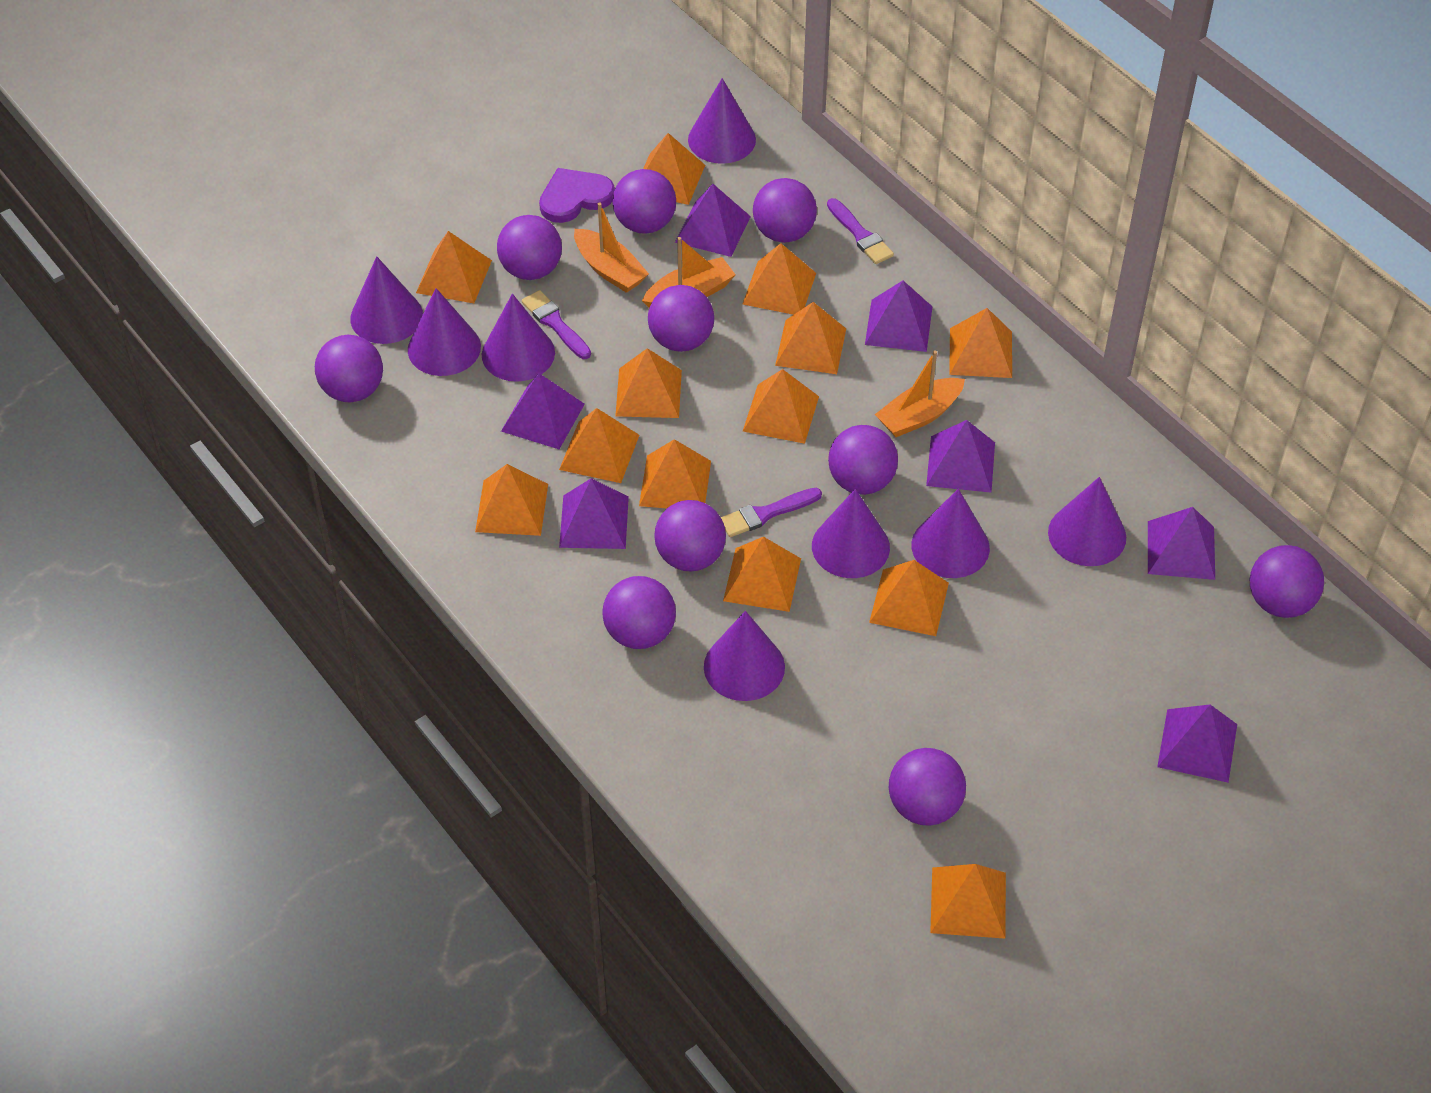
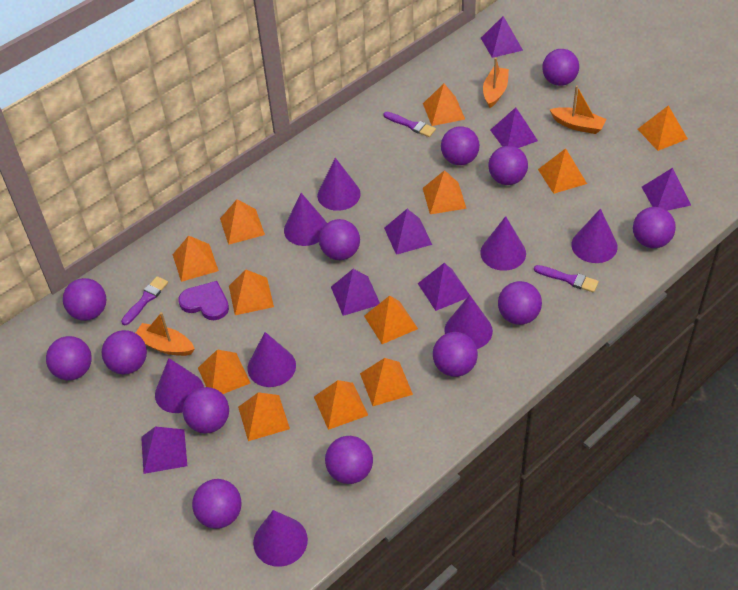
orange pyramid: [416,231,492,303] [475,464,548,536] [559,408,639,483] [615,348,682,418] [639,439,711,508] [643,133,705,205] [723,537,801,612] [743,243,816,315] [743,369,819,444] [775,302,846,374] [869,560,949,636] [930,864,1006,939] [949,308,1012,378] = 13 -> [173,235,219,282] [198,349,250,394] [220,199,265,245] [229,270,274,315] [238,392,290,441] [314,380,368,430] [360,358,413,406] [364,295,418,344] [423,84,465,126] [423,170,467,214] [538,148,587,194] [638,105,688,151] = 12
purple ball: [315,335,383,403] [497,215,562,280] [602,576,676,649] [612,169,676,234] [648,285,714,352] [654,500,726,572] [753,178,817,243] [828,425,898,495] [889,748,966,826] [1250,545,1324,618] = 10 -> [46,336,92,380] [63,278,107,321] [102,330,147,374] [183,387,229,433] [192,479,242,529] [319,219,360,260] [325,436,373,484] [433,332,478,377] [441,126,480,165] [489,146,528,185] [498,281,542,325] [542,49,579,86] [633,207,676,248] = 13

